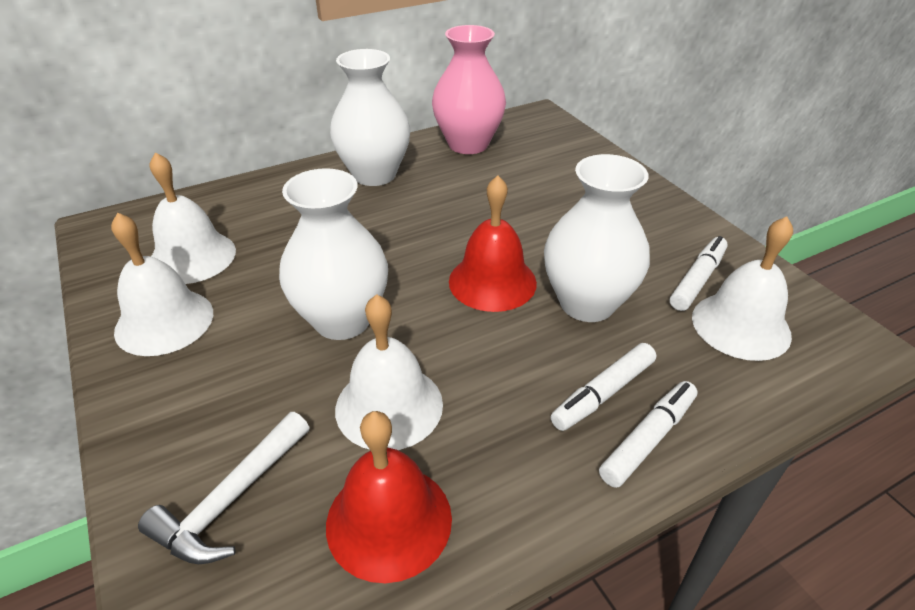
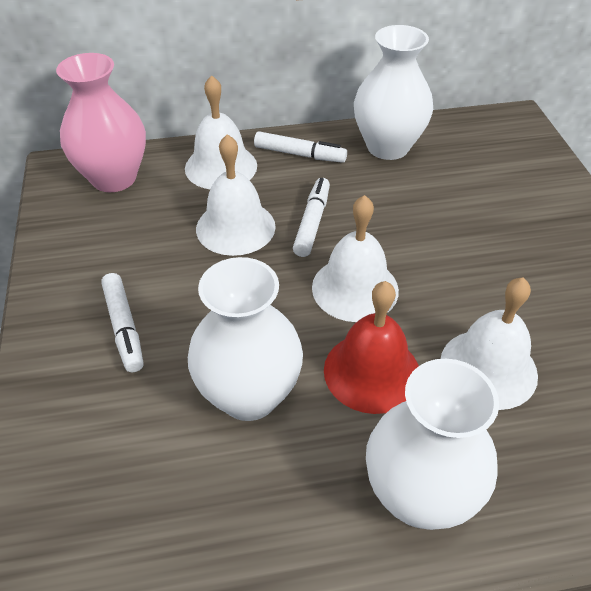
red bell: [326,411,452,583] [449,175,537,312] = 2 -> [324,281,419,414] = 1
white hammer: [138,412,310,564] = 1 -> none = 0

